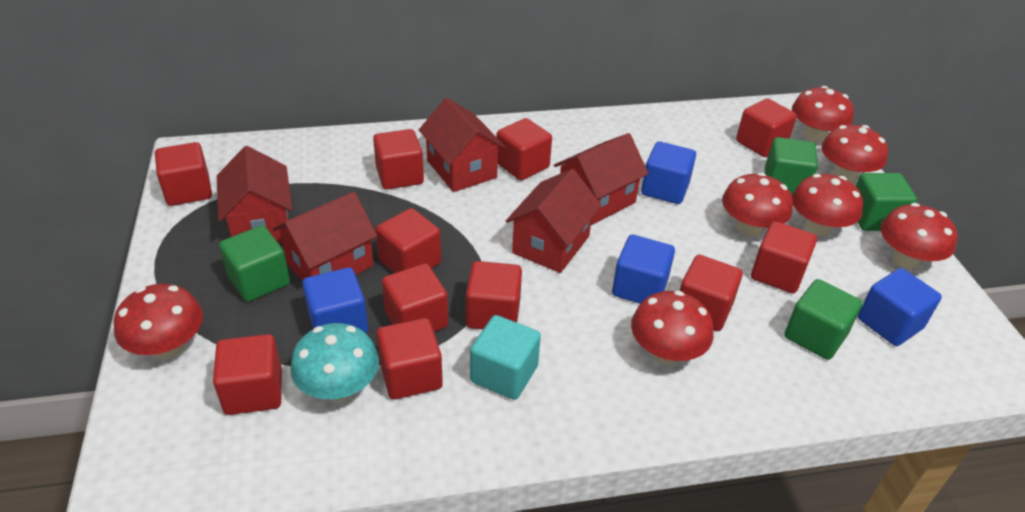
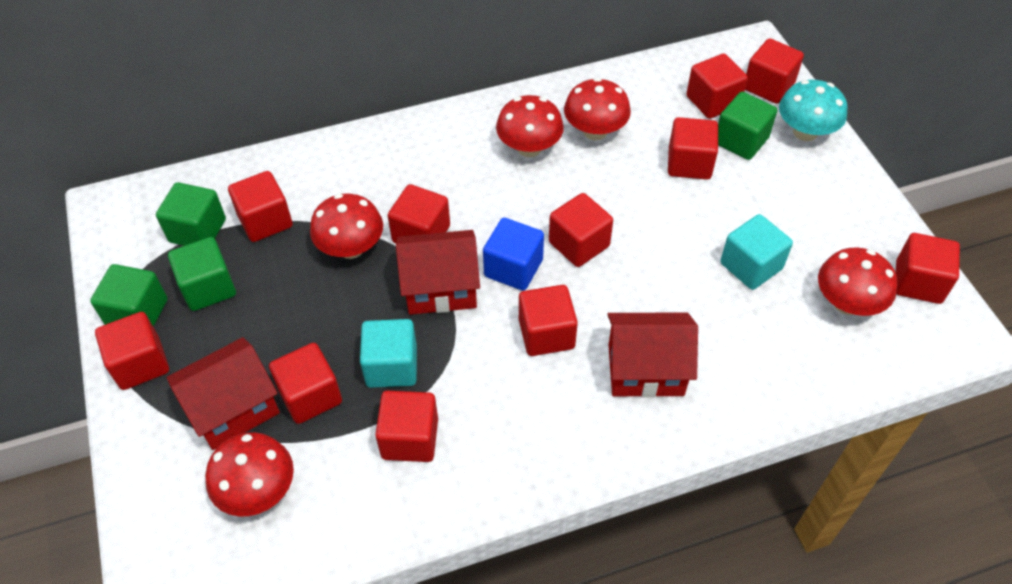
blue cube: [302,268,368,333] [612,235,675,304] [641,141,696,204] [858,268,942,346] = 4 -> [483,218,544,291] = 1
red house: [217,146,292,243] [273,192,377,281] [419,98,505,192] [506,169,601,273] [554,133,649,225] = 5 -> [166,337,280,450] [396,230,480,315] [607,313,698,398] = 3
red mushroom: [114,284,203,359] [631,291,714,365] [722,173,793,237] [792,86,854,142] [792,174,863,236] [821,125,888,183] [880,203,957,269] = 7 -> [205,432,294,516] [310,194,383,259] [496,95,564,157] [564,78,631,140] [818,248,897,316] = 5
turquoise cube: [470,315,541,400] = 1 -> [360,319,417,388] [720,214,793,290] = 2

